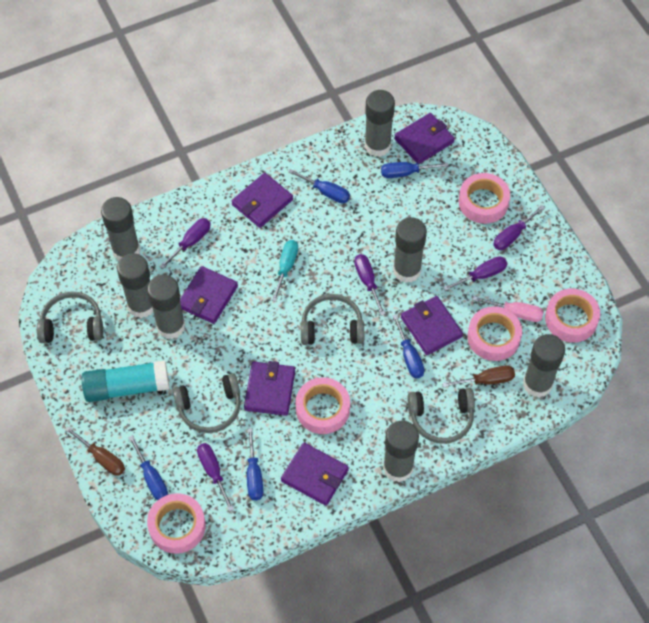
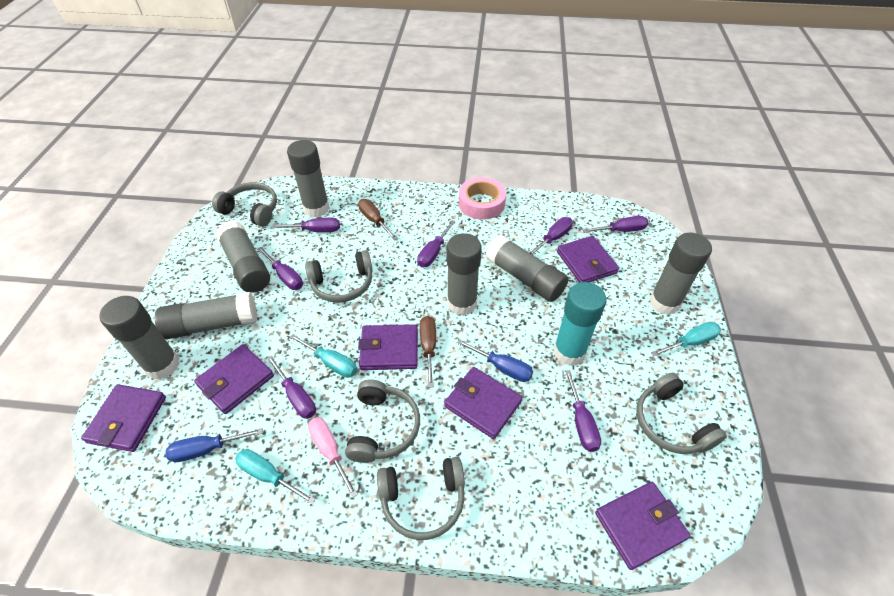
blue screwdriver: [128,435,168,500] [247,428,263,500] [288,169,350,203] [381,162,449,178] [392,314,424,378] = 5 -> [165,428,263,462] [457,339,533,382] = 2
grey headphones: [37,291,103,343] [173,373,241,433] [301,294,364,345] [408,388,475,444] = 4 -> [212,182,277,227] [305,250,373,303] [345,379,420,463] [377,457,465,540] [636,372,727,454] = 5
pink tape: [147,493,206,554] [296,377,350,434] [459,173,510,224] [468,306,522,361] [545,288,600,342] = 5 -> [459,177,506,220] = 1
purple screwdriver: [159,218,211,269] [197,443,234,511] [354,254,385,316] [443,256,507,291] [493,205,545,250] = 5 -> [258,247,303,290] [267,355,316,419] [272,218,340,232] [417,220,456,267] [529,217,573,255] [565,370,601,452] [583,216,648,233] = 7
turquoise screwdriver: [272,240,298,302] = 1 -> [235,449,316,505] [289,334,357,378] [651,322,721,357] = 3

